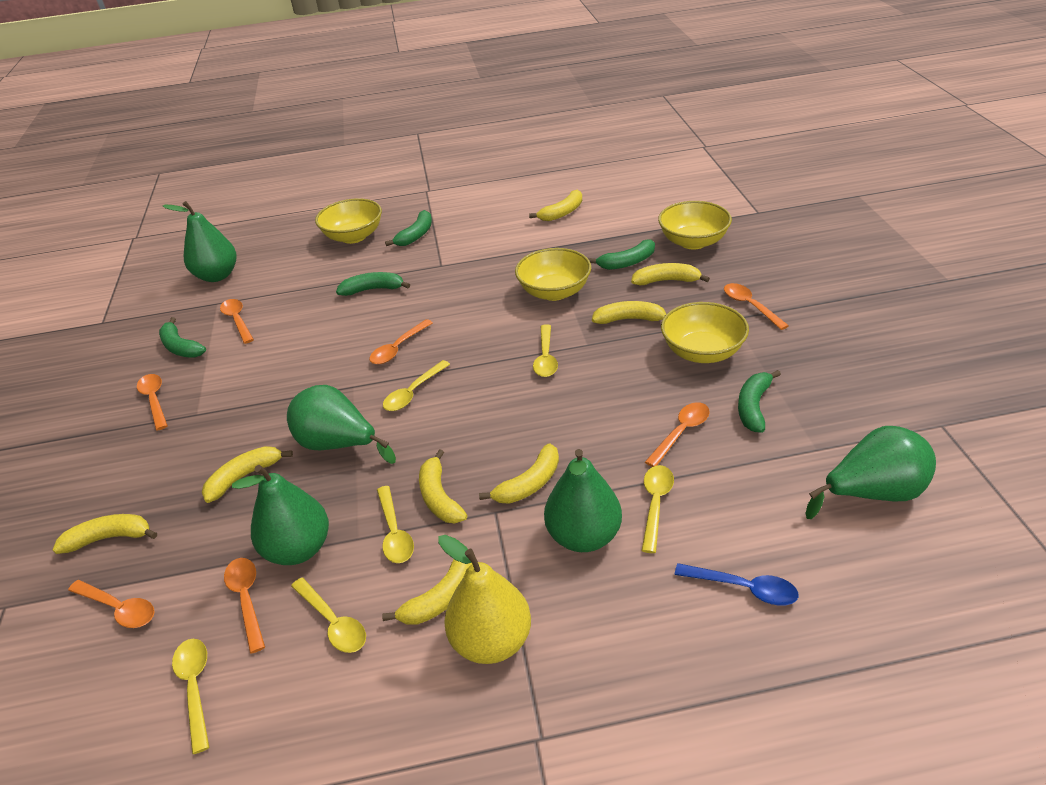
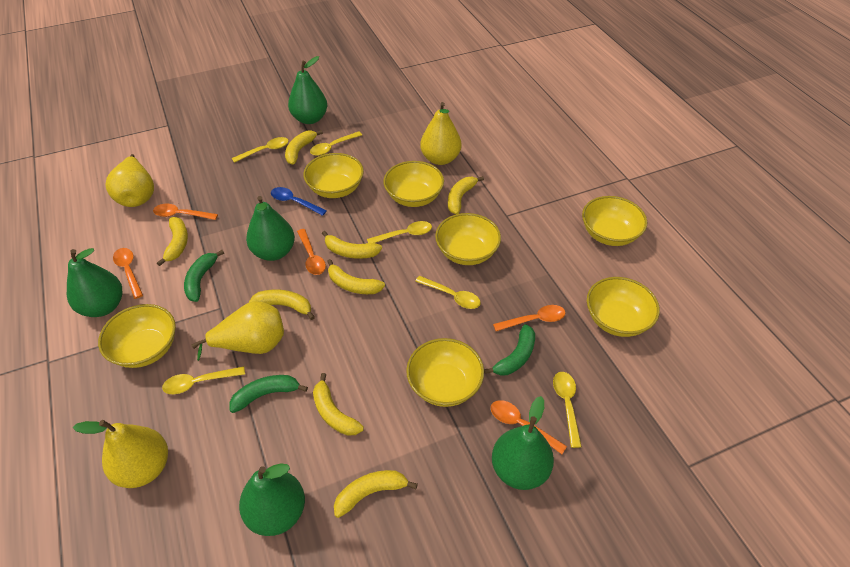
green banana: [159,317,206,358] [336,272,410,296] [385,210,432,246] [588,239,655,270] [738,370,781,433] = 5 -> [184,250,224,302] [229,375,308,413] [484,324,535,376] = 3
orange spoon: [68,580,155,628] [137,374,168,431] [220,299,254,344] [224,558,265,654] [369,319,433,364] [645,402,710,467] [724,283,789,330] = 7 -> [113,248,143,299] [153,204,218,220] [297,229,326,275] [491,400,567,454] [493,305,565,331] = 5
yellow bowl: [315,198,382,244] [515,248,591,301] [658,201,732,249] [661,302,749,363] = 4 -> [98,304,176,368] [303,153,364,198] [383,161,444,207] [406,338,484,407] [435,213,501,265] [582,196,647,246] [587,277,660,337] = 7
yellow pear: [438,535,531,664] = 1 -> [73,420,168,488] [106,154,154,207] [192,301,284,361] [420,102,461,165] = 4

